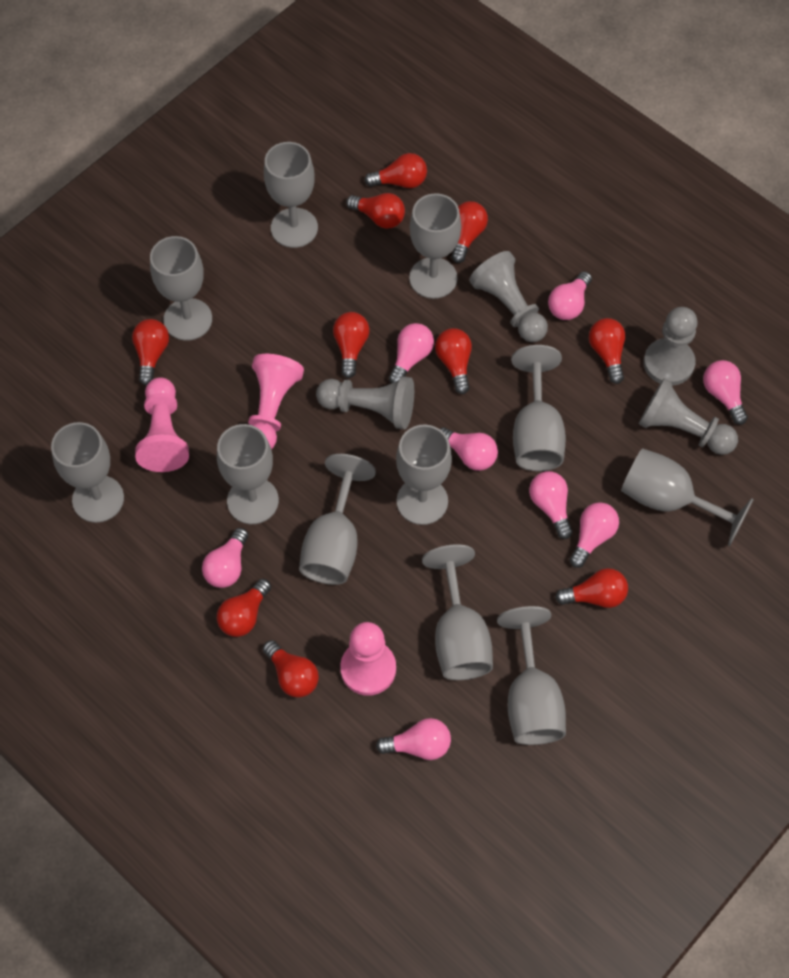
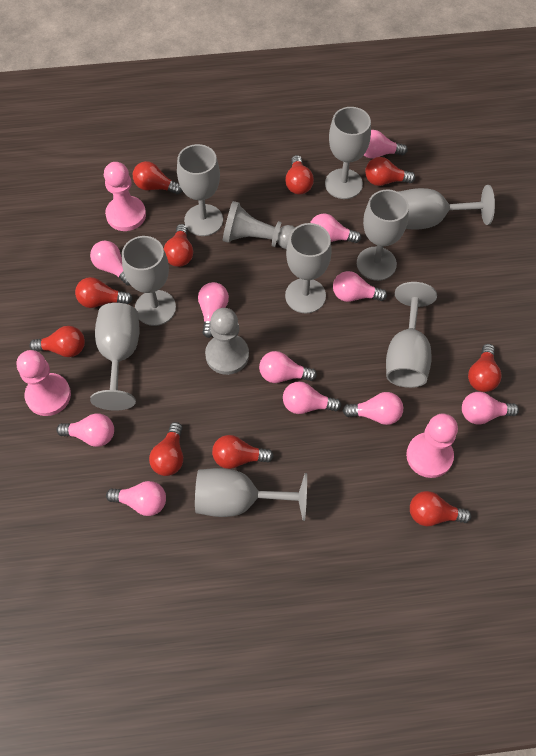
grey goblet: [51,422,124,523] [150,236,212,341] [217,424,279,524] [264,142,318,248] [299,454,376,585] [396,424,452,525] [409,193,461,299] [422,544,493,680] [497,606,566,745] [511,345,566,471] [621,448,754,546] = 11 -> [90,303,140,411] [122,236,176,326] [177,144,223,236] [195,468,307,521] [285,223,332,313] [325,107,371,199] [357,189,409,281] [386,282,437,388] [398,185,495,230] = 9
grey pawn: [316,376,414,429] [469,251,548,342] [639,378,738,455] [644,307,698,386] = 4 -> [205,308,249,375] [223,201,295,249] = 2
pink light bulb: [202,528,249,588] [376,718,451,760] [389,323,434,383] [440,427,498,471] [529,471,572,539] [548,271,592,320] [570,502,619,568] [703,360,748,425] = 8 -> [56,413,114,447] [90,241,130,286] [106,481,166,516] [198,282,229,338] [259,351,317,383] [283,381,341,414] [310,213,361,243] [333,271,387,302] [343,392,403,425] [363,130,408,159] [462,392,519,425] = 11

